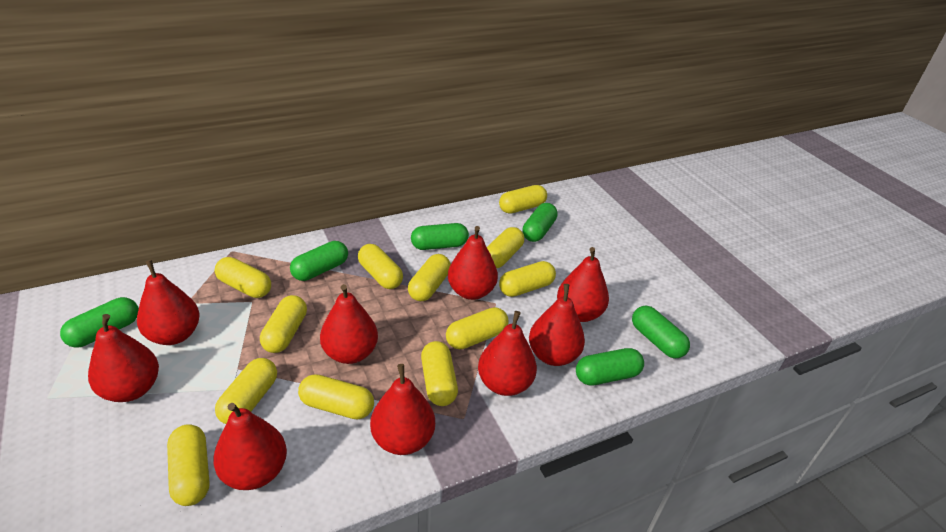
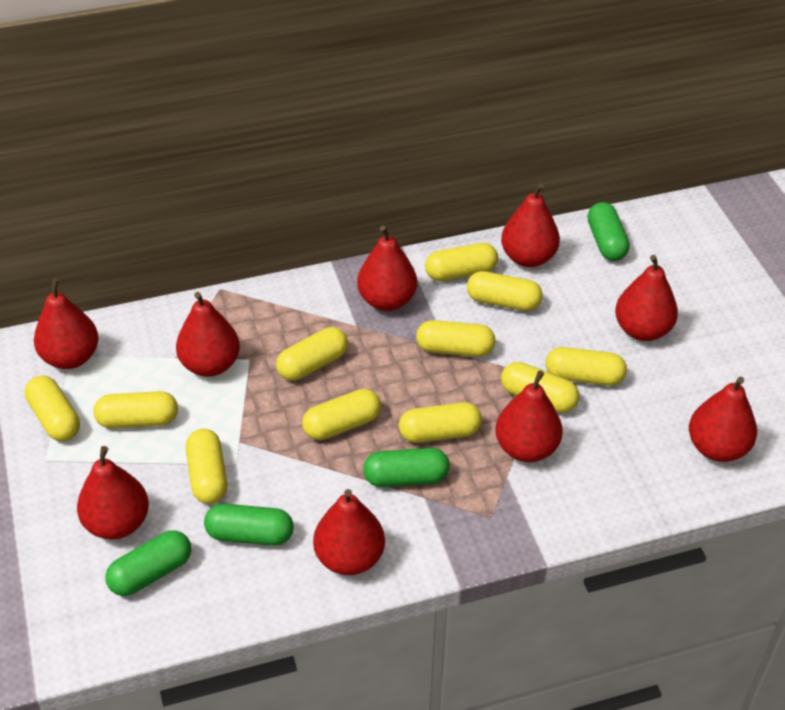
green capsule: [60,297,139,348] [290,241,348,281] [411,223,469,250] [522,203,558,242] [576,348,644,386] [632,306,690,358] = 6 -> [105,530,191,596] [204,504,294,546] [363,448,450,487] [587,202,630,261] = 4
yellow capsule: [167,424,210,506] [215,257,271,298] [215,358,277,424] [260,295,307,353] [298,374,374,420] [358,244,403,289] [408,254,451,301] [421,341,458,406] [446,307,509,349] [487,227,524,268] [499,185,547,214] [499,261,556,297] = 12 -> [25,375,80,441] [93,391,178,428] [186,429,227,504] [276,327,348,381] [302,389,381,440] [399,402,482,443] [416,320,496,357] [425,243,498,281] [467,271,543,311] [501,362,579,413] [546,347,627,386] = 11

